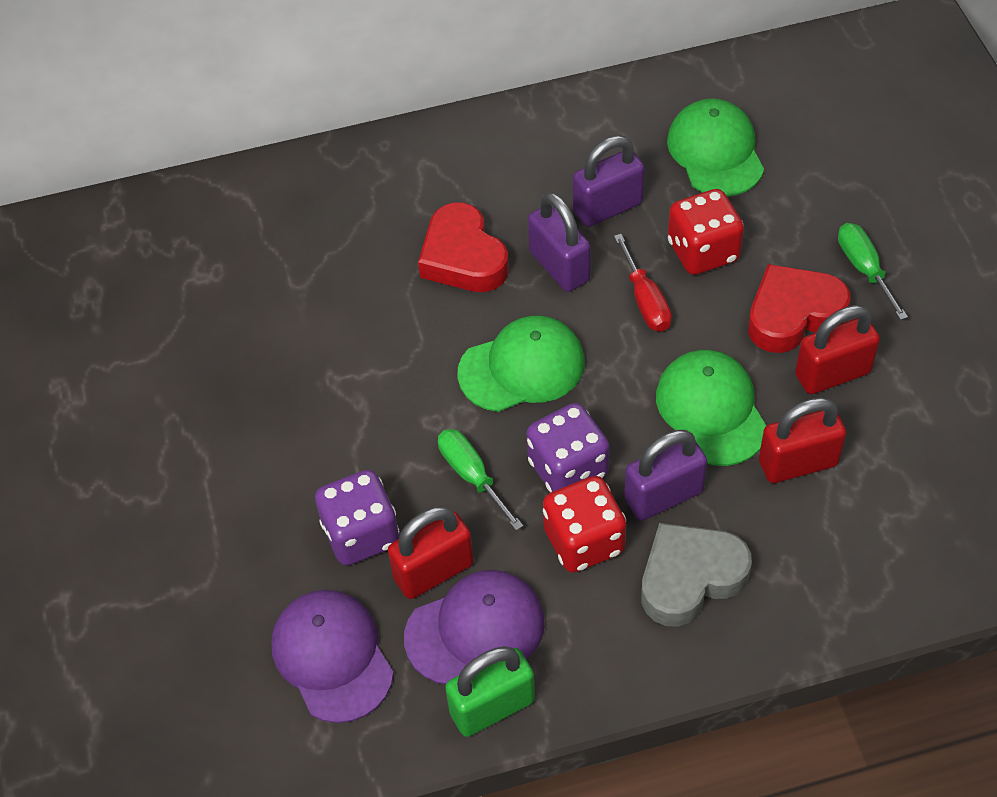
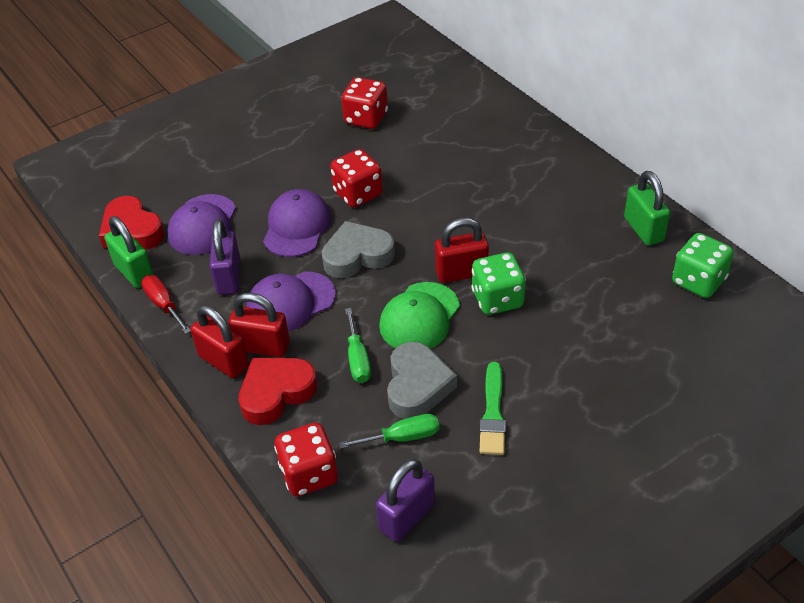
green brush: none = 0 -> [480,362,506,455] = 1
green cap: [457,316,585,412] [656,350,766,466] [667,98,764,196] = 3 -> [379,282,460,349] = 1
green dice: none = 0 -> [471,252,526,315] [672,233,734,298] = 2
green padlock: [445,646,535,737] = 1 -> [104,216,154,288] [624,171,670,246] = 2
grey heart: [641,523,752,627] = 1 -> [322,221,395,278] [387,342,457,419] = 2
purple cap: [271,590,394,723] [404,570,545,685] = 2 -> [167,194,236,255] [247,272,336,332] [263,189,331,257] = 3
purple dice: [315,470,399,566] [527,403,610,492] = 2 -> none = 0
purple padlock: [528,192,591,292] [573,136,645,227] [624,430,707,521] = 3 -> [210,219,241,295] [376,459,435,542] = 2
red dice: [543,476,626,573] [668,189,744,275] = 2 -> [274,423,338,496] [330,149,383,207] [341,77,388,129] = 3

